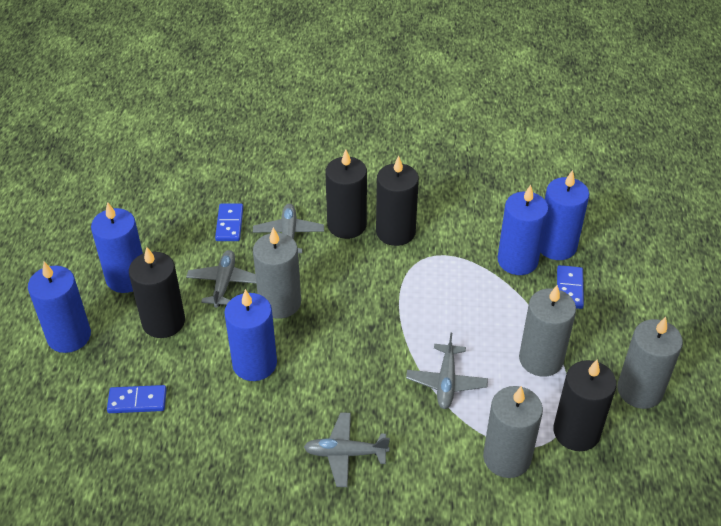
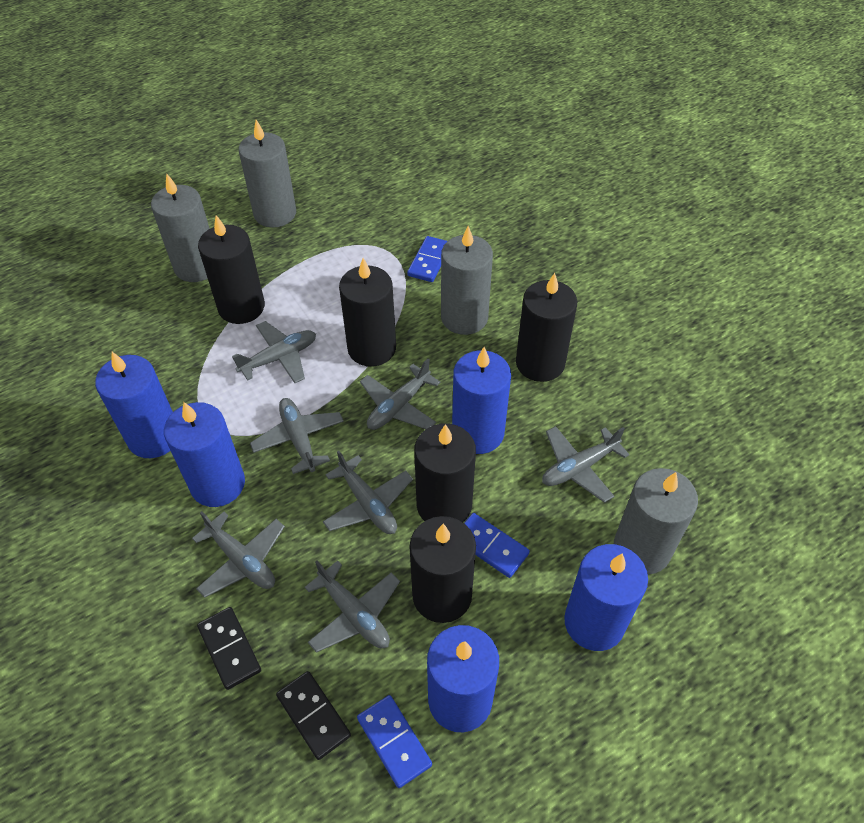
black candle: [129,247,185,338] [325,149,367,239] [376,156,419,246] [553,360,617,451] = 4 -> [198,215,265,324] [339,258,396,367] [410,516,476,623] [414,424,476,522] [516,273,577,382] = 5
black domino: none = 0 -> [197,607,261,690] [276,671,351,760] = 2
grey plane: [186,250,256,308] [253,204,324,253] [304,412,390,487] [406,332,488,409] = 4 -> [192,511,285,598] [232,321,316,383] [250,398,344,474] [305,561,400,653] [323,451,413,534] [360,358,441,430] [542,426,630,503] = 7

